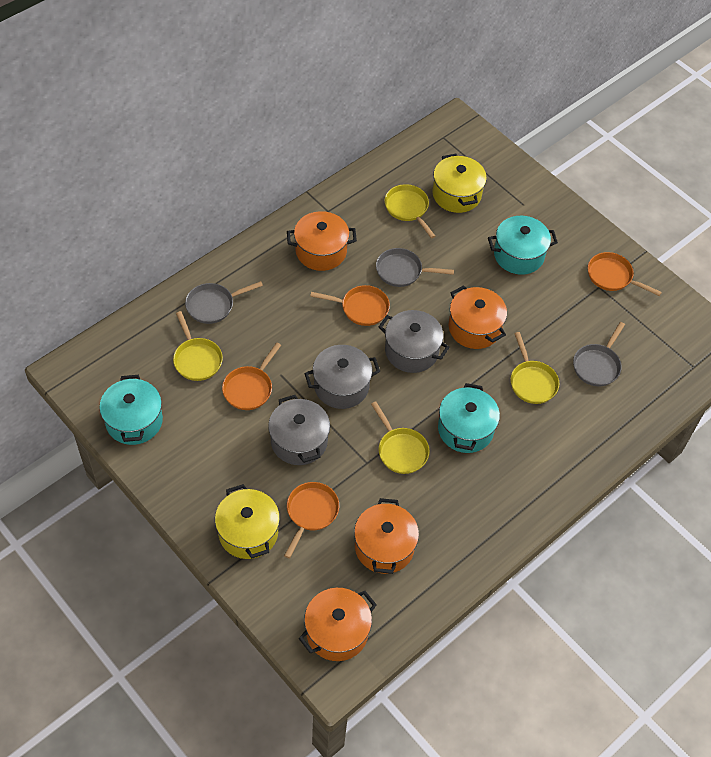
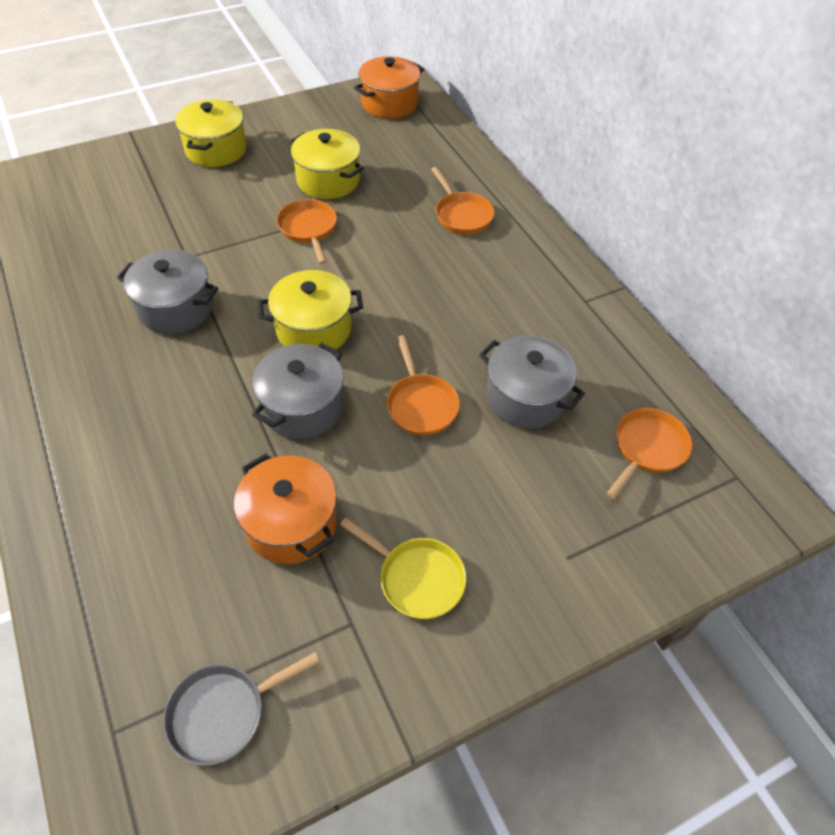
grey pan: [185,281,263,324] [376,248,454,287] [573,322,625,386] = 3 -> [163,652,320,766] = 1
orange pot: [287,211,357,271] [299,588,377,661] [354,498,419,574] [448,285,507,349] = 4 -> [234,453,337,564] [354,56,424,119] = 2
turquoise pot: [100,375,163,445] [438,383,500,453] [488,216,558,275] = 3 -> none = 0
yellow pan: [173,311,223,381] [371,401,430,474] [384,184,435,238] [511,332,559,404] = 4 -> [340,518,467,619] = 1
yellow pot: [215,484,280,559] [433,154,487,213] = 2 -> [175,99,247,167] [258,270,363,350] [289,129,364,199] = 3

